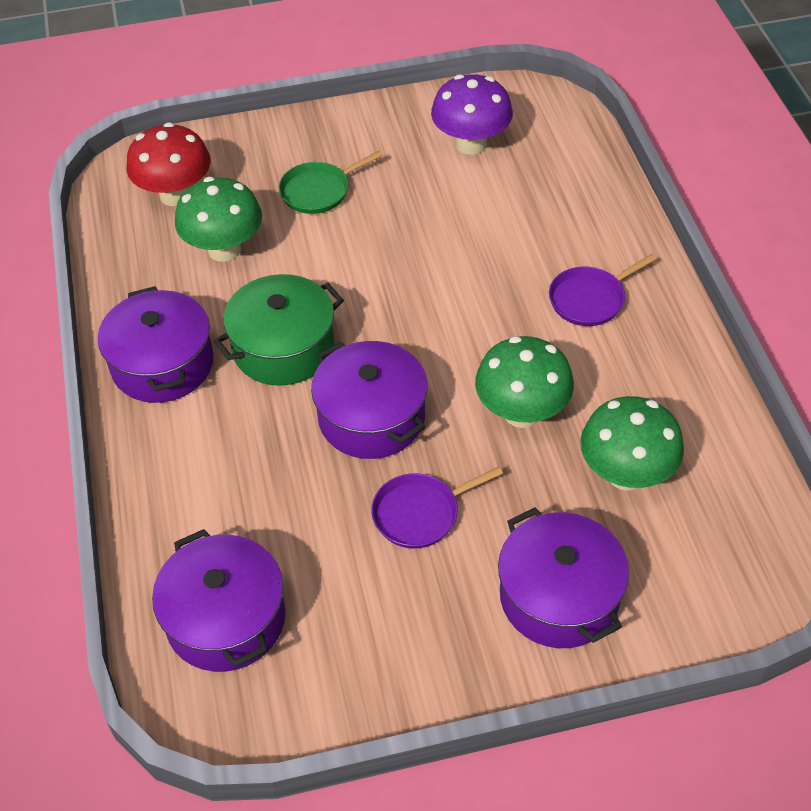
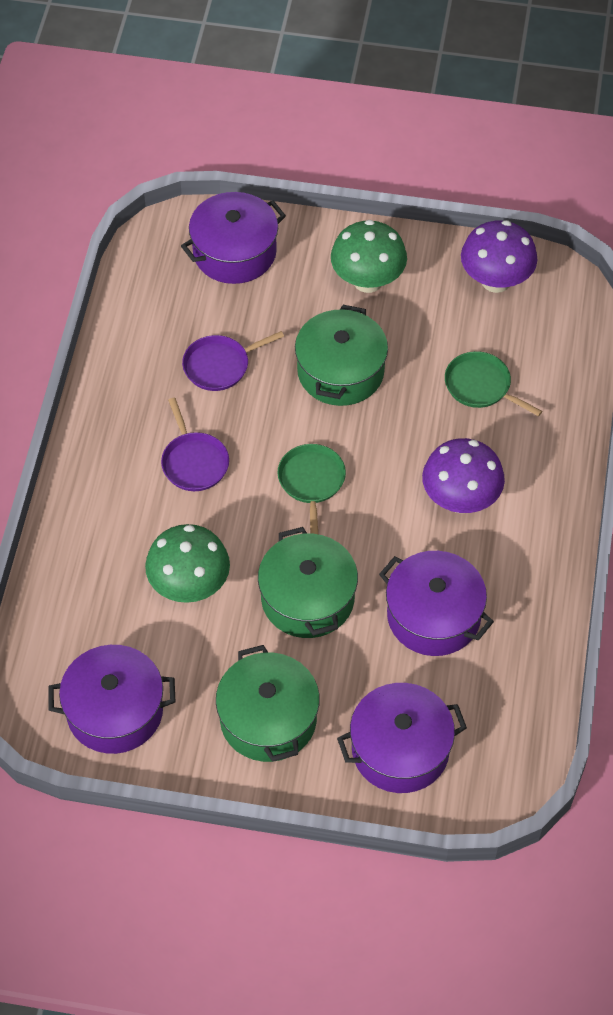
green mushroom: [175,177,262,262] [475,336,574,428] [580,396,684,491] = 3 -> [145,524,230,603] [331,220,407,293] = 2
green pan: [279,151,383,214] = 1 -> [277,444,346,534] [445,351,542,416] = 2
green pot: [214,274,344,386] = 1 -> [216,645,320,762] [258,527,358,638] [295,305,388,406] = 3
purple mushroom: [431,74,513,155] = 1 -> [422,438,505,513] [461,220,537,293] = 2
red mushroom: [127,122,211,206] = 1 -> none = 0

